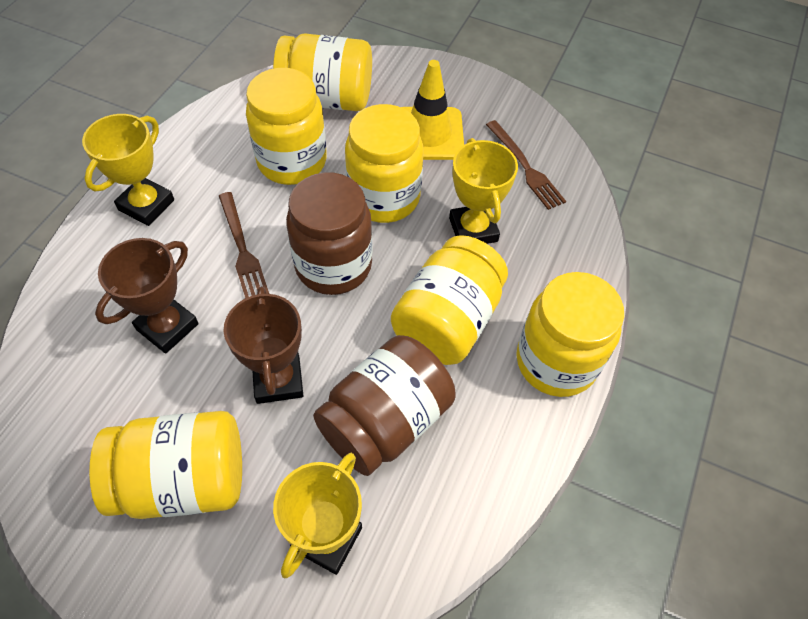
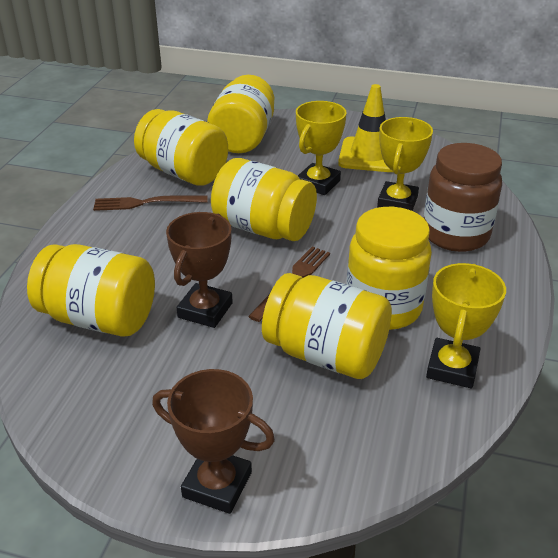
brown jar: [286,173,373,295] [313,335,456,476] = 2 -> [424,143,502,252] = 1

